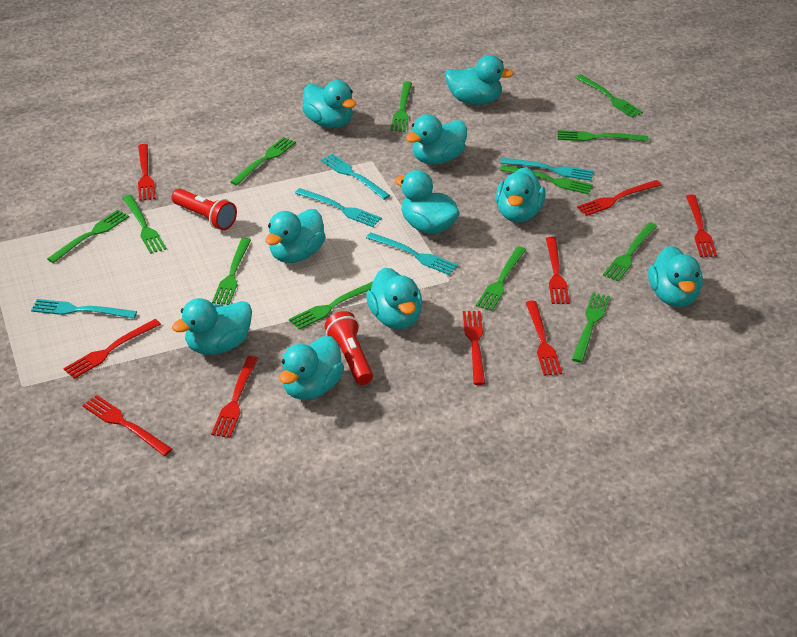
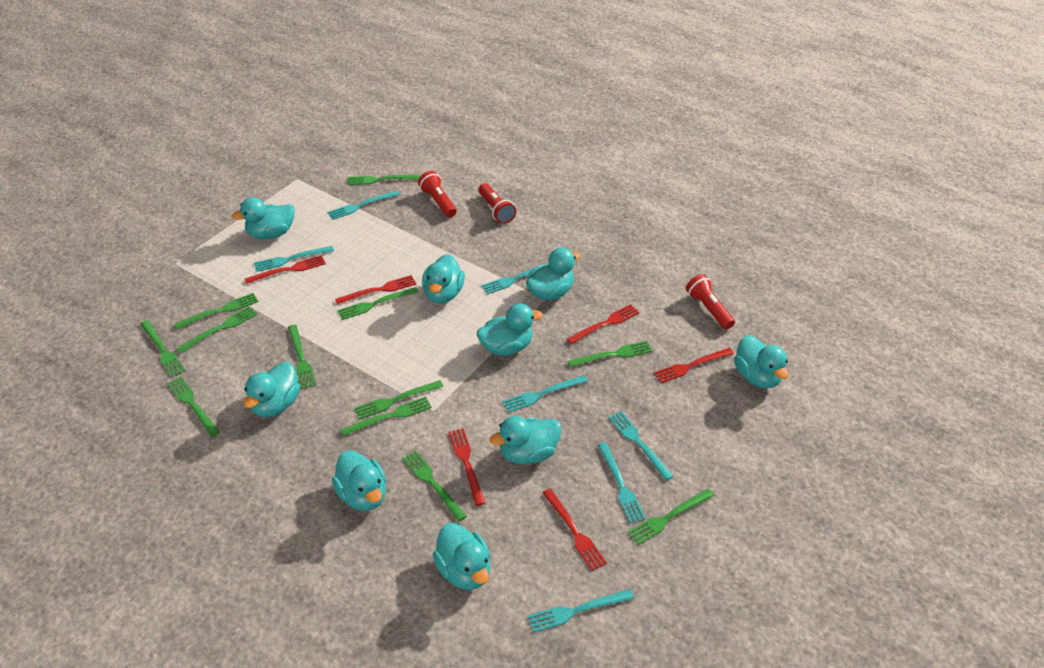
red flashlight: [172,189,237,230] [325,311,373,385] = 2 -> [418,171,457,218] [478,183,516,224] [686,274,735,330] = 3
red fork: [63,319,161,379] [82,395,172,456] [138,144,156,201] [211,356,258,438] [463,311,485,385] [526,301,562,376] [546,237,570,304] [577,180,661,216] [686,195,717,257] = 9 -> [245,255,326,284] [335,275,416,305] [448,428,485,506] [542,488,607,571] [567,304,640,344] [653,348,734,383] = 6
turquoise duck: [172,298,252,355] [265,209,326,263] [280,336,344,400] [302,80,356,128] [366,268,423,329] [395,170,460,234] [406,114,467,164] [445,55,514,105] [496,167,546,222] [648,246,703,307] = 10 -> [232,197,295,239] [244,362,300,417] [332,450,386,511] [422,254,465,303] [433,523,490,590] [477,303,543,356] [490,416,562,464] [526,247,580,301] [734,335,789,388] = 9
turquoise fork: [31,299,137,319] [295,188,382,227] [321,154,391,200] [366,233,458,275] [501,158,594,181] = 5 -> [254,246,334,272] [327,190,400,220] [481,263,549,295] [502,375,588,413] [527,589,634,633] [597,442,646,523] [608,411,674,481] = 7

